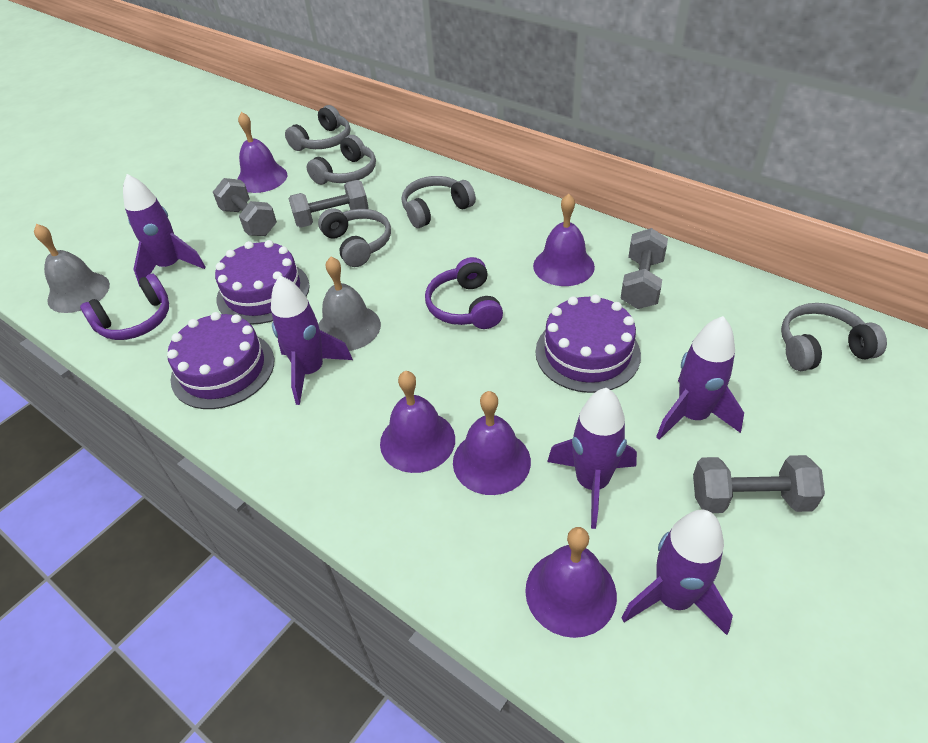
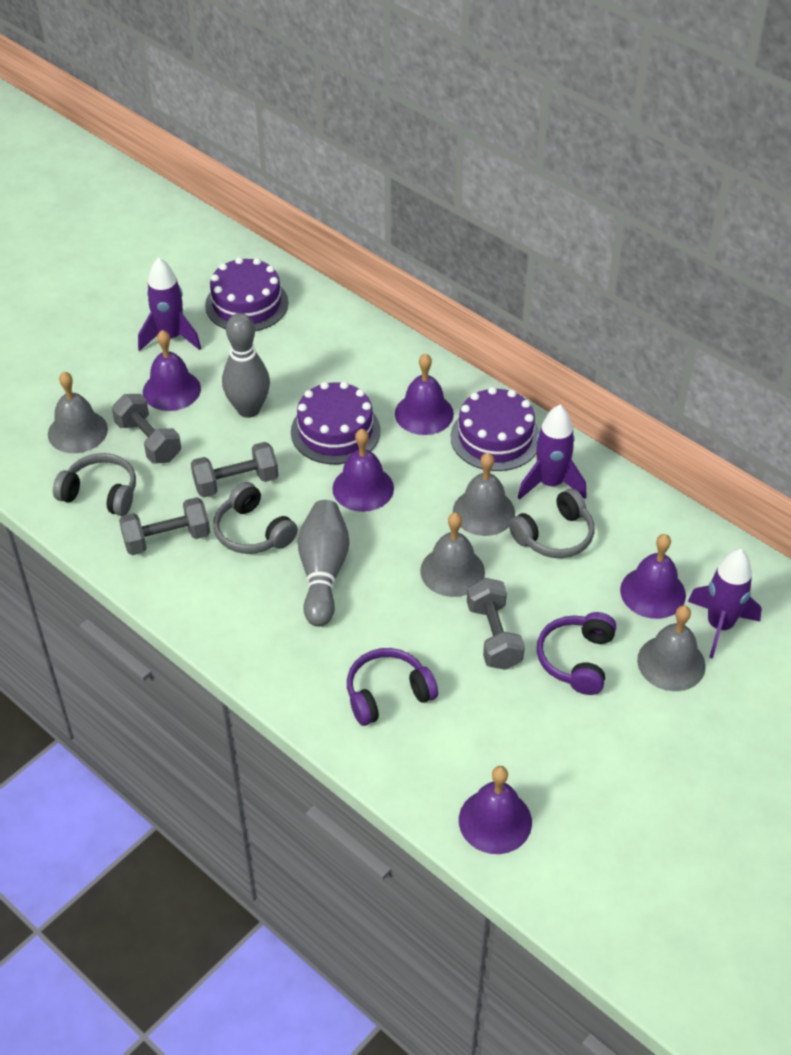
grey bell: [34,224,110,313] [318,257,381,351] = 2 -> [48,372,108,453] [420,512,485,597] [453,453,515,536] [637,605,706,691] = 4
grey bowling pin: none = 0 -> [222,313,270,418] [298,500,349,627] = 2
grey headphones: [285,105,350,151] [307,135,376,185] [318,208,391,267] [402,176,476,228] [781,303,887,371] = 5 -> [53,453,136,516] [213,482,298,554] [509,488,594,558] = 3
purple rocket: [123,174,206,287] [271,275,353,405] [547,388,637,529] [622,510,733,635] [656,316,744,440] = 5 -> [138,257,201,351] [518,405,587,500] [688,549,762,659] = 3

